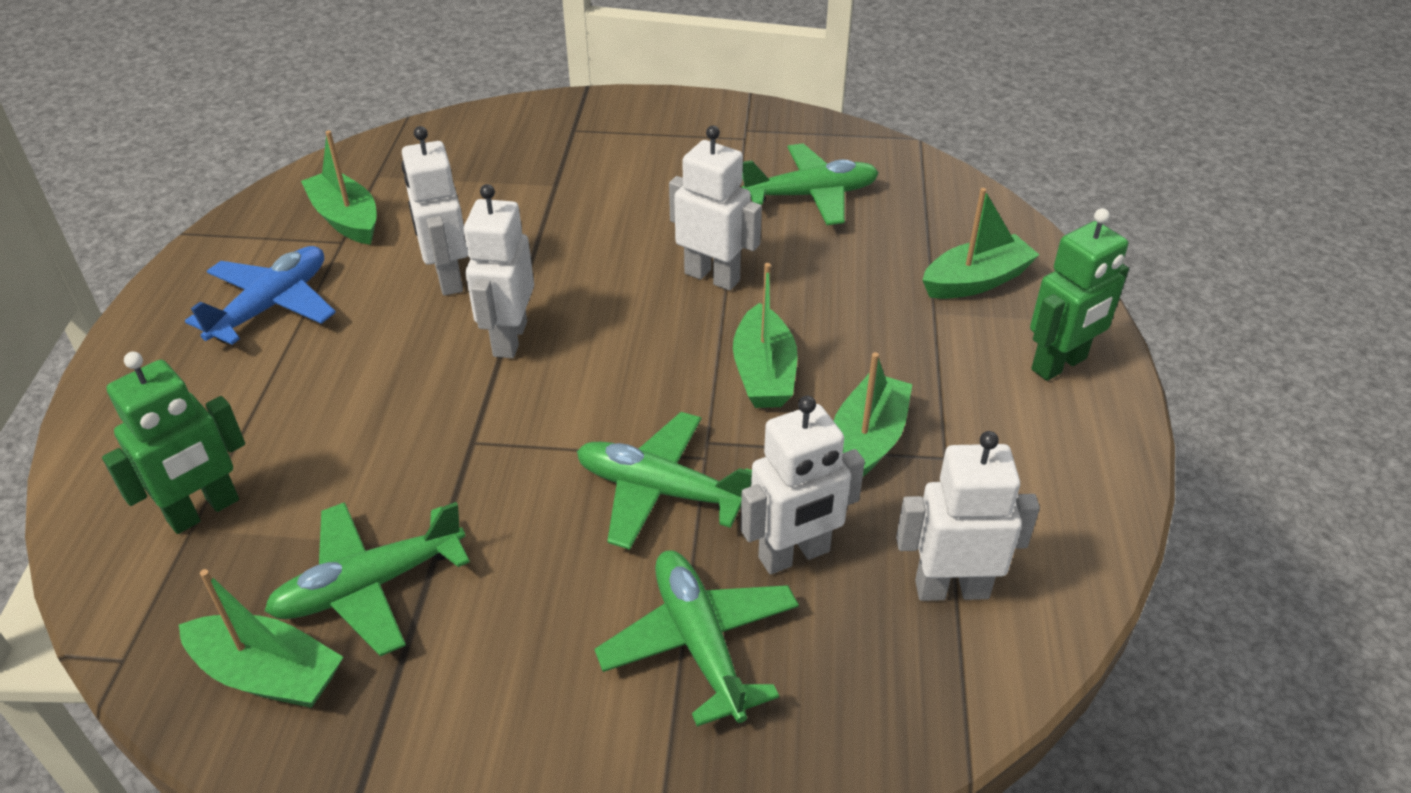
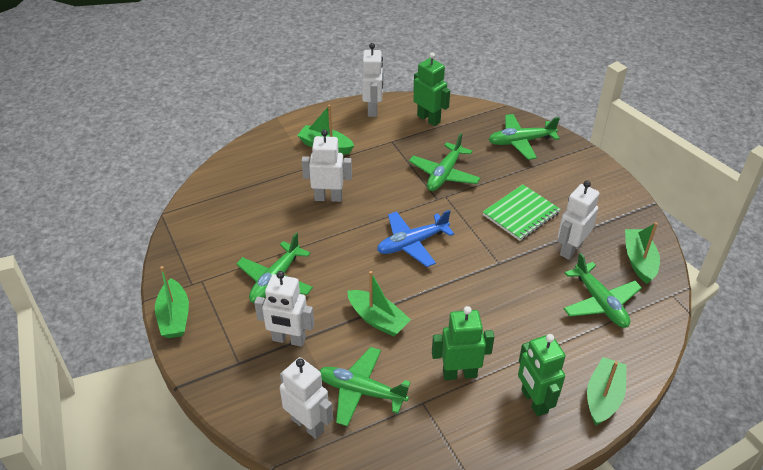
green notebook: none = 0 -> [483,184,561,241] = 1
green plane: [265,502,470,656] [577,412,752,550] [595,550,799,727] [741,143,879,225] = 4 -> [236,232,313,303] [319,347,411,427] [409,133,480,191] [488,114,560,160] [563,253,642,328] = 5
green robot: [102,352,245,534] [1030,208,1129,381] = 2 -> [413,52,450,126] [432,306,494,380] [518,334,566,416] = 3

